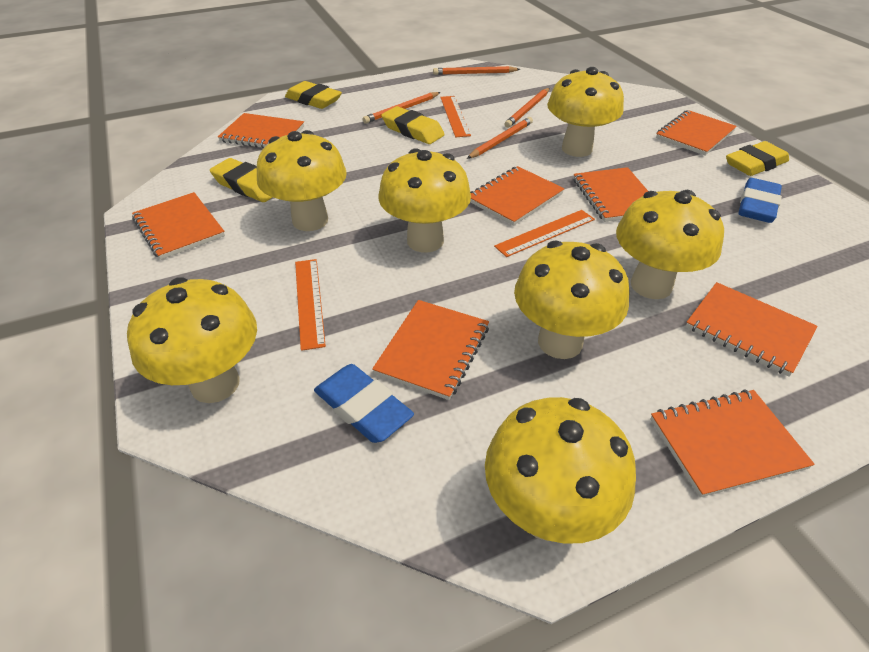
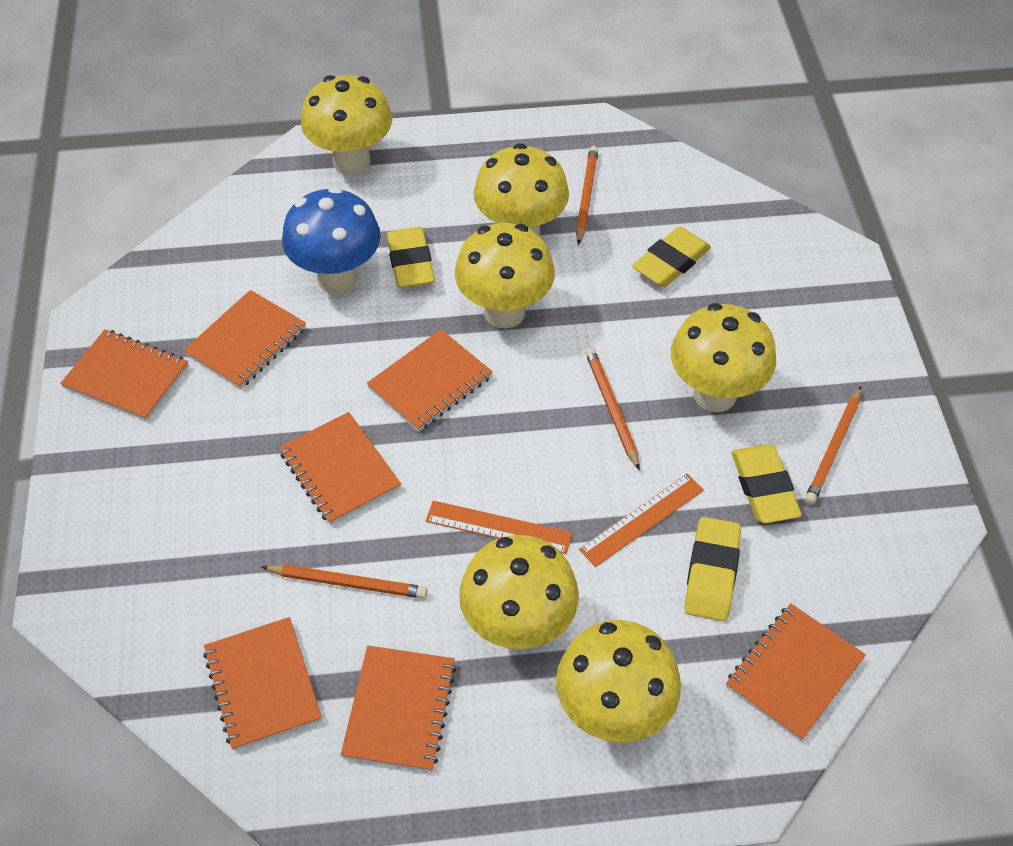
blue eraser: [314,364,414,443] [738,178,782,223] = 2 -> none = 0
blue mushroom: none = 0 -> [282,187,381,293] = 1
orange notebook: [132,192,225,260] [218,113,304,148] [372,300,489,400] [470,166,564,226] [574,167,648,222] [650,389,815,498] [656,110,737,156] [686,282,818,377] = 8 -> [60,329,188,421] [183,290,306,389] [203,617,322,751] [279,412,401,525] [341,646,456,772] [367,329,493,432] [726,604,866,741] = 7
orange ruler: [295,259,326,351] [440,96,471,137] [494,210,595,257] = 3 -> [426,501,572,554] [579,474,704,567] = 2
yellow mushroom: [127,277,257,403] [257,130,347,231] [379,148,471,253] [485,397,636,544] [514,240,629,359] [547,67,624,157] [616,190,724,299] = 7 -> [301,75,392,175] [455,223,555,329] [459,535,579,651] [474,143,569,236] [556,620,681,742] [671,303,776,412] = 6

